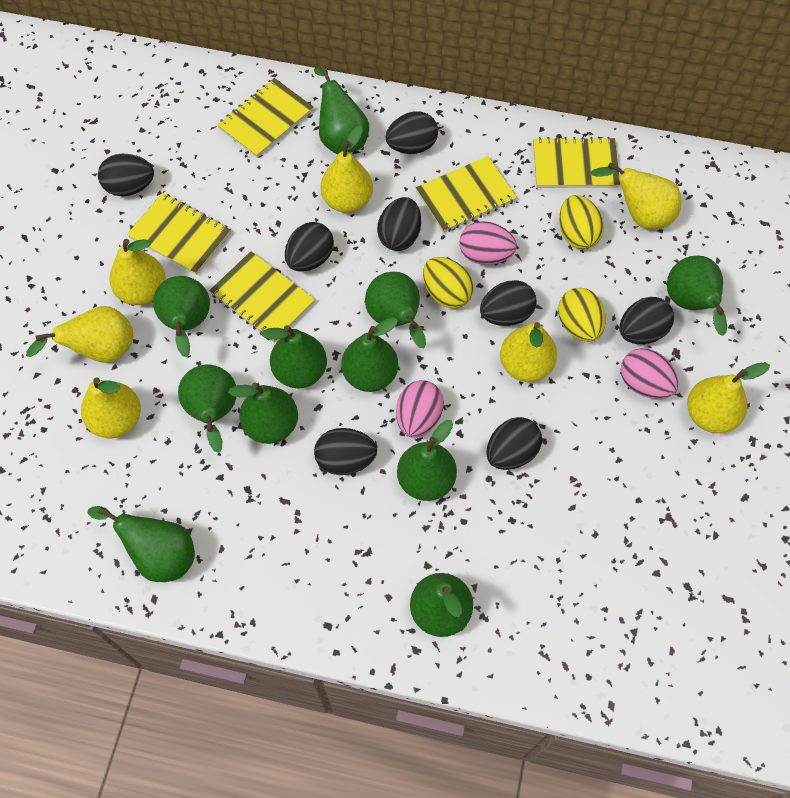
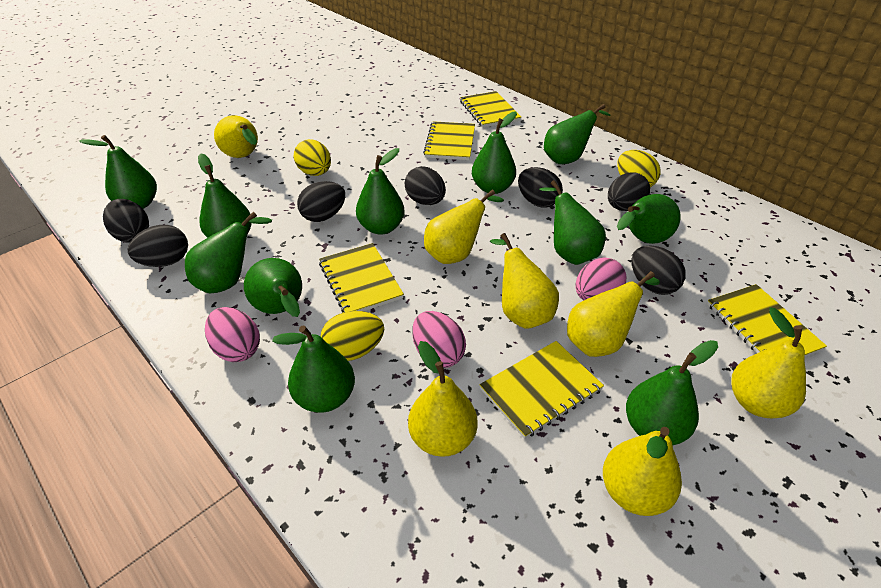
black egg: [98,154,154,196] [285,222,334,272] [314,428,377,475] [377,197,421,251] [386,111,438,154] [480,280,537,326] [486,417,542,470] [619,297,674,344] = 8 -> [103,199,149,243] [128,225,188,267] [297,181,345,222] [404,166,446,205] [518,167,563,208] [608,172,650,211] [631,246,686,295] = 7

